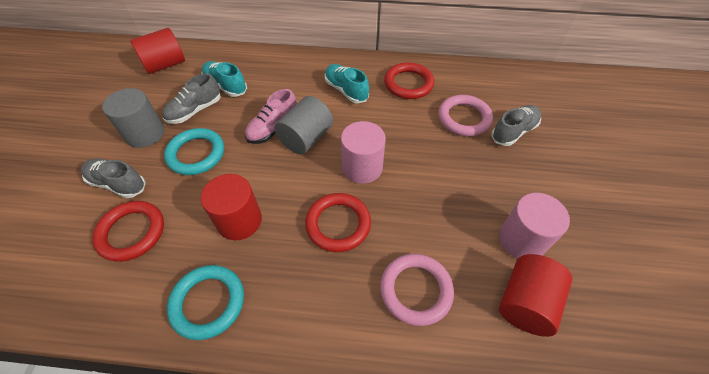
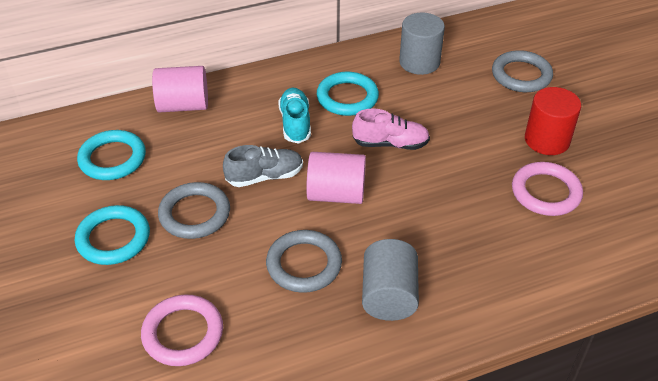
grey ring: none = 0 -> [158,182,230,239] [266,230,342,293] [492,50,553,92] = 3
grey shoe: [81,158,146,198] [162,73,221,124] [491,105,541,146] = 3 -> [223,145,303,187] = 1
red cylinder: [130,28,185,74] [201,174,262,240] [499,254,572,337] = 3 -> [525,87,581,155] = 1
red ring: [92,201,164,262] [305,193,371,252] [384,62,434,99] = 3 -> none = 0
turquoise ring: [164,128,224,175] [167,265,244,340] = 2 -> [75,205,150,265] [77,130,146,180] [317,72,379,116] = 3
turquoise shoe: [202,61,247,97] [325,64,369,103] = 2 -> [278,88,311,144] = 1

